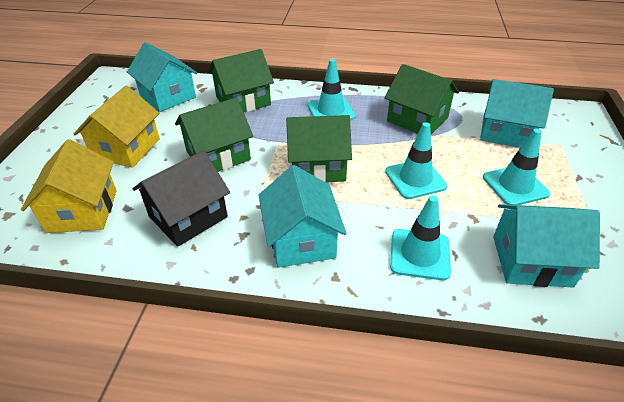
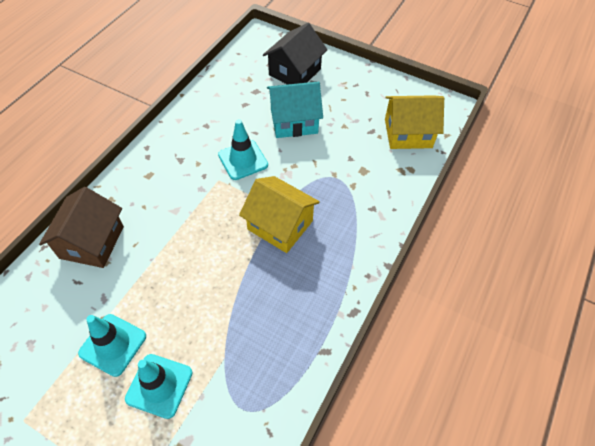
brown house: none = 0 -> [39,187,124,268] = 1
green house: [175,98,253,172] [208,49,274,112] [286,115,352,182] [385,64,459,134] = 4 -> none = 0
turquoise house: [127,42,197,112] [258,165,346,268] [480,79,554,148] [493,204,600,287] = 4 -> [267,82,323,138] = 1
turquoise traffic cone: [308,59,355,120] [385,122,447,199] [390,195,451,280] [483,129,550,205] = 4 -> [78,314,146,377] [125,354,192,419] [218,119,268,180] = 3

